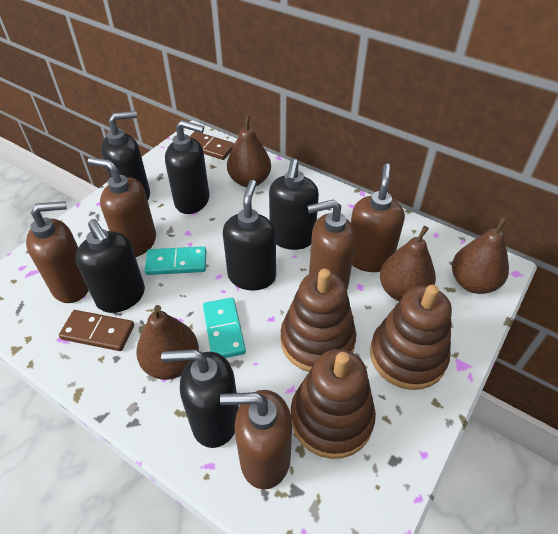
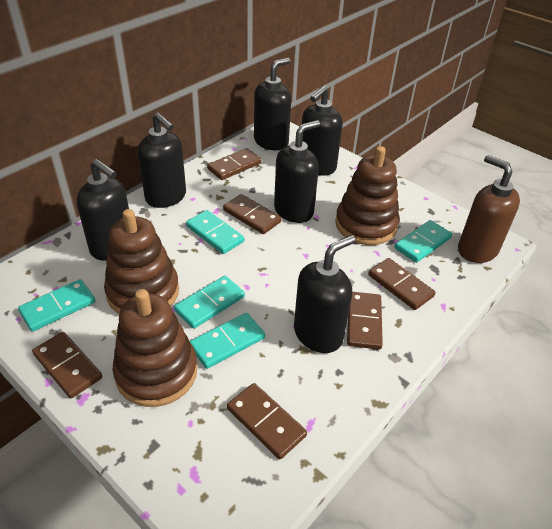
brown domino: [59,310,134,351] [190,131,235,160] = 2 -> [32,332,102,398] [207,148,262,180] [223,194,282,234] [227,383,307,460] [347,292,383,349] [368,258,436,310] = 6
brown pear: [136,305,199,380] [227,115,271,187] [380,226,436,301] [452,217,509,294] = 4 -> none = 0
brown soap dispenser: [26,201,89,303] [88,157,156,257] [220,390,292,490] [307,199,356,288] [351,163,405,272] = 5 -> [458,155,520,263] = 1
turquoise domino: [144,246,206,275] [203,298,246,358] = 2 -> [18,279,95,332] [174,276,245,329] [186,210,244,254] [189,313,265,369] [395,220,452,263] = 5

